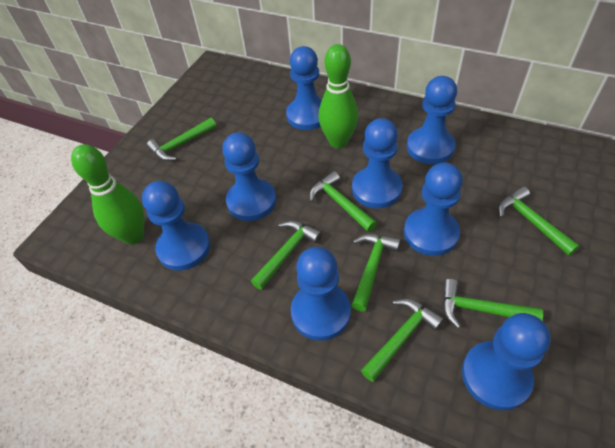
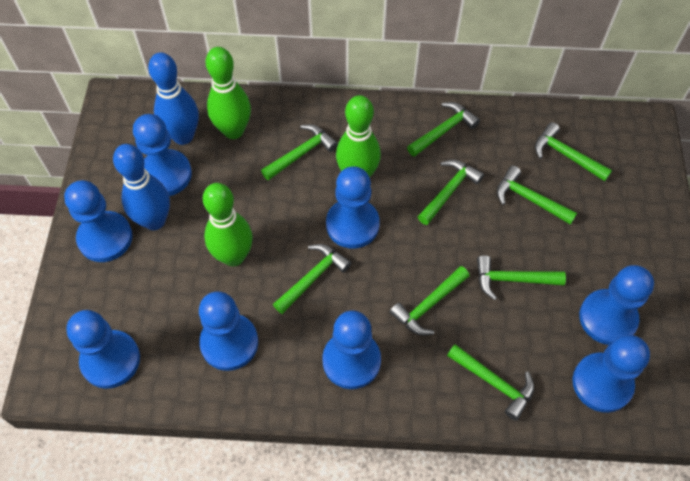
blue bowling pin: none = 0 -> [113,144,170,230] [148,52,199,145] = 2
green bowling pin: [71,144,145,245] [318,44,359,148] = 2 -> [203,183,253,266] [206,47,251,139] [336,95,381,178] = 3
green hammer: [147,118,216,161] [251,220,322,290] [309,171,377,232] [351,234,401,311] [361,299,444,382] [442,279,543,328] [498,186,580,256] = 7 -> [261,124,338,181] [273,244,351,314] [390,266,469,335] [407,102,480,157] [417,160,484,225] [447,344,534,421] [477,255,566,300] [497,166,577,225] [535,122,612,181] = 9

